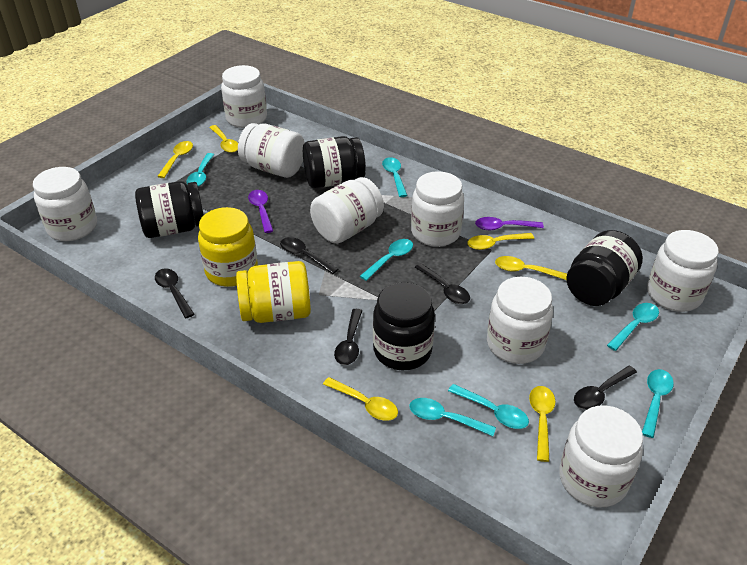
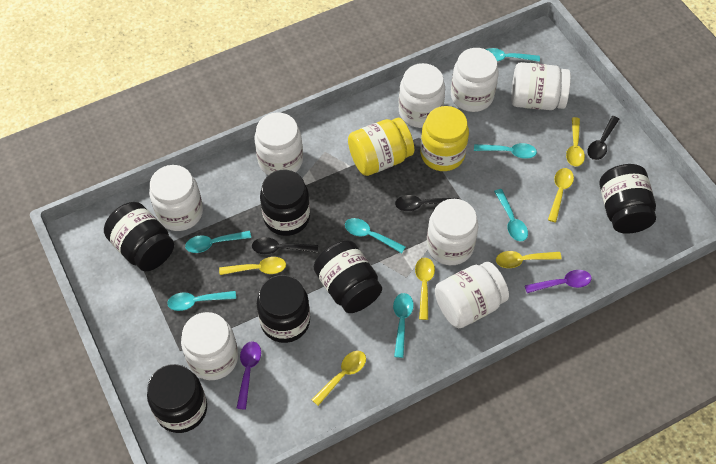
black jar: [135,181,204,238] [303,136,366,188] [373,283,435,370] [566,230,643,306] = 4 -> [104,202,174,271] [147,364,207,433] [257,275,310,343] [260,170,310,236] [314,240,382,313] [600,164,656,234] = 6
black spoon: [155,268,194,318] [280,237,338,274] [334,309,362,365] [415,263,470,304] [574,366,637,410] = 5 -> [252,237,318,254] [395,195,459,211] [587,116,619,160] = 3

